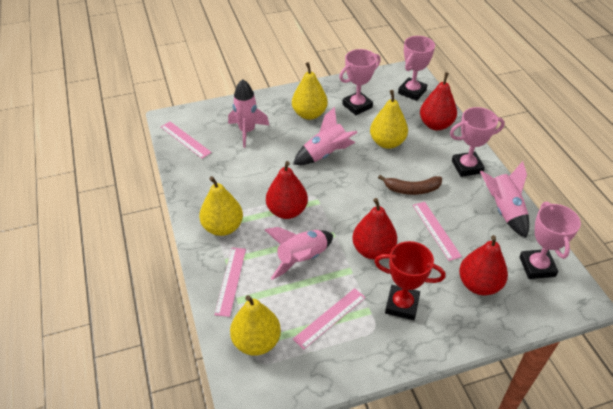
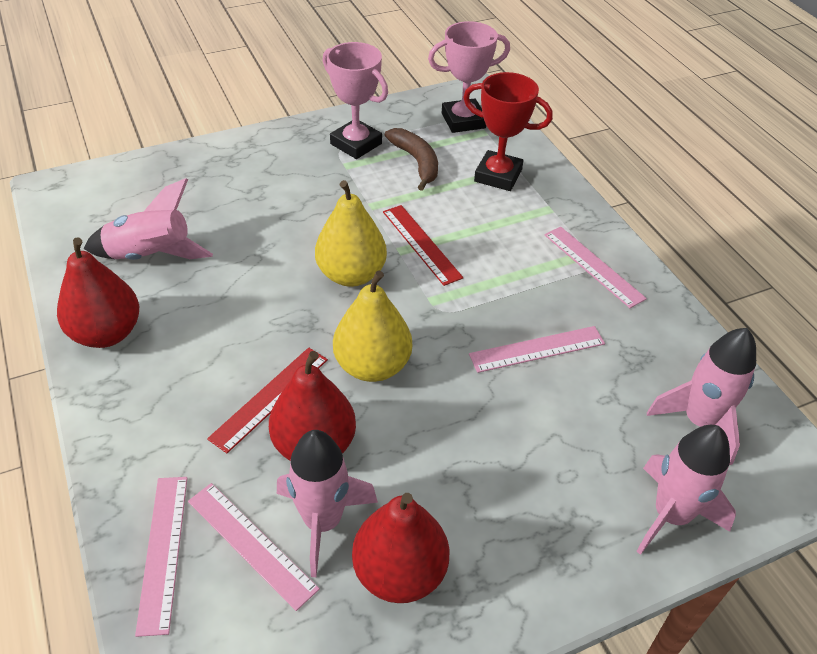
pink trophy: [339,49,381,115] [398,36,435,101] [450,107,505,177] [519,202,581,279] = 4 -> [323,42,388,159] [428,21,510,133] = 2
red pear: [266,161,308,219] [352,198,397,260] [420,72,457,130] [459,235,508,295] = 4 -> [57,237,139,348] [269,351,356,461] [352,493,449,603] = 3
red ruler: none = 0 -> [207,347,328,453] [383,205,463,286] = 2
yellow pear: [199,176,243,236] [230,295,281,356] [292,62,328,120] [370,90,408,149] = 4 -> [315,180,387,287] [333,270,412,382] = 2

